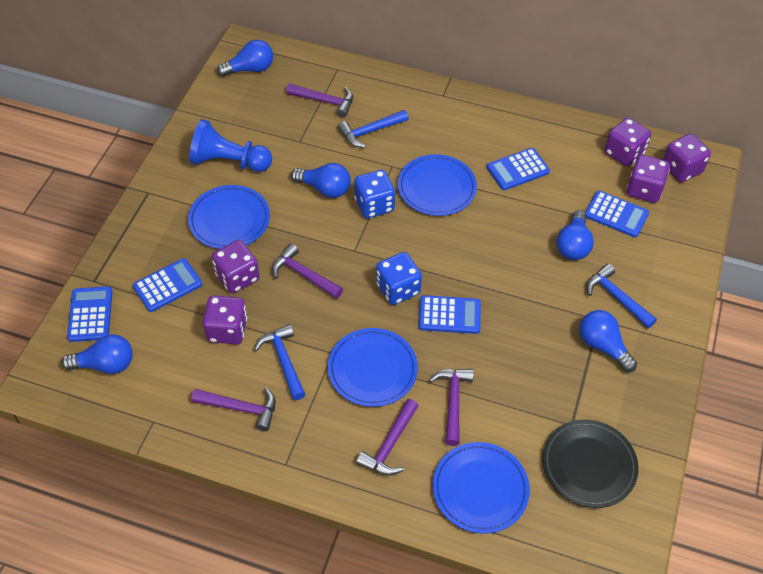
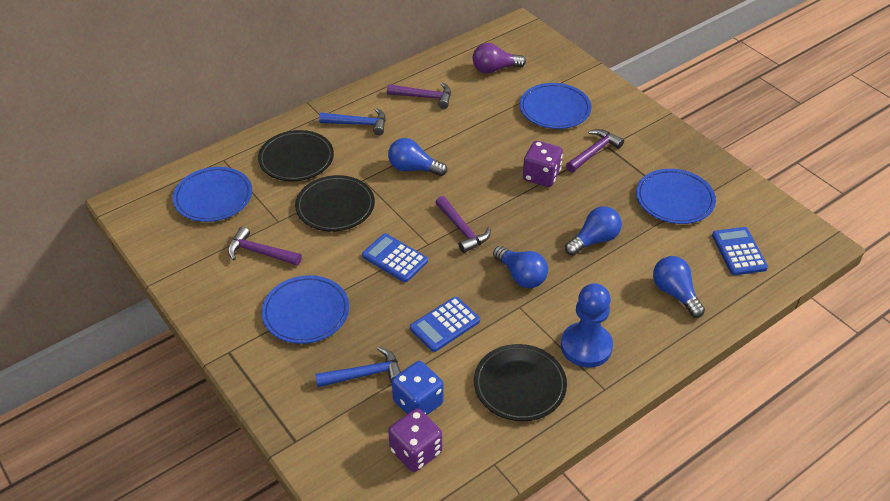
black plate: [542,419,639,508] = 1 -> [258,130,334,181] [295,175,375,231] [474,344,567,421] = 3
blue calculator: [67,286,112,342] [133,258,202,312] [419,295,481,334] [487,148,550,190] [585,191,649,237] = 5 -> [362,234,428,282] [410,297,480,352] [712,227,768,275] = 3
blue dice: [354,170,395,218] [376,252,422,305] = 2 -> [392,361,444,415] = 1
blue hammer: [254,324,305,400] [338,110,409,148] [586,264,657,328] = 3 -> [315,347,401,387] [319,108,386,135] = 2
blue light bulb: [61,334,133,374] [217,40,273,77] [291,163,351,198] [557,210,594,260] [580,310,637,372] = 5 -> [388,138,447,176] [493,246,548,288] [565,206,622,256] [653,256,705,318] = 4
purple dice: [203,295,247,344] [212,240,260,293] [605,118,651,167] [627,155,670,203] [663,133,711,182] = 5 -> [388,408,442,472] [523,141,563,187] = 2
purple hammer: [191,387,276,431] [272,243,343,299] [286,83,353,117] [356,399,418,476] [429,369,474,446] = 5 -> [228,227,302,266] [387,82,451,109] [435,196,491,253] [566,129,624,172] = 4
purple light bulb: none = 0 -> [473,43,526,73] = 1

